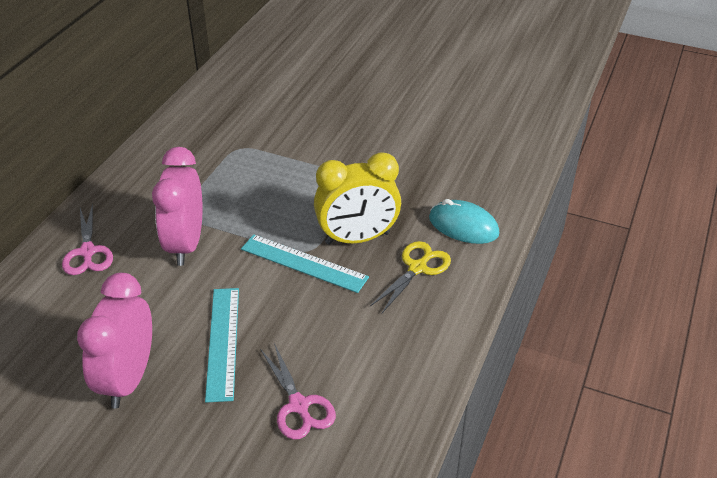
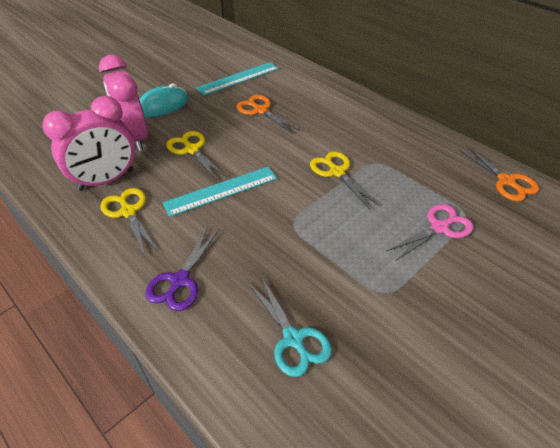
orange scissors: none = 0 -> [237,95,300,134] [458,145,539,201] = 2
pink scissors: [62,203,113,275] [260,343,336,440] = 2 -> [387,204,474,261] = 1
purple scissors: none = 0 -> [145,227,219,311] = 1
turquoise scissors: none = 0 -> [249,277,332,377] = 1
yellow clock: [314,152,401,245] = 1 -> none = 0
yellow scissors: [370,241,451,313] = 1 -> [100,188,158,255] [166,131,227,181] [310,151,380,209] = 3

